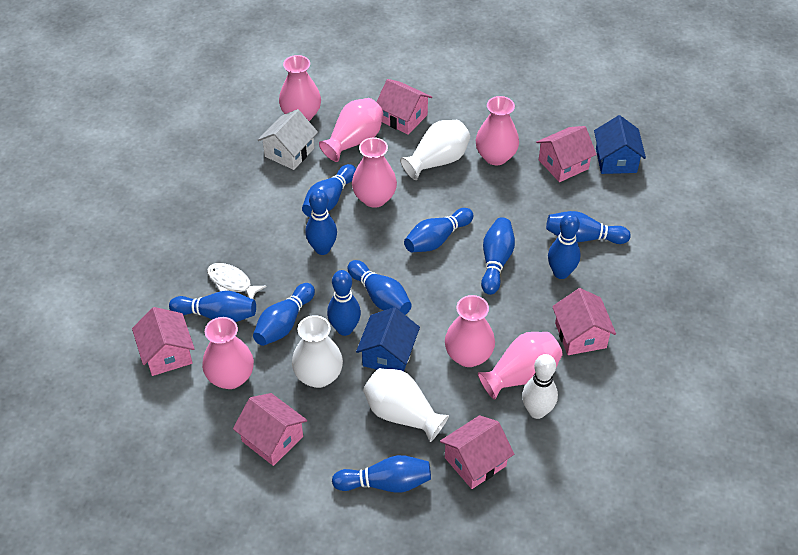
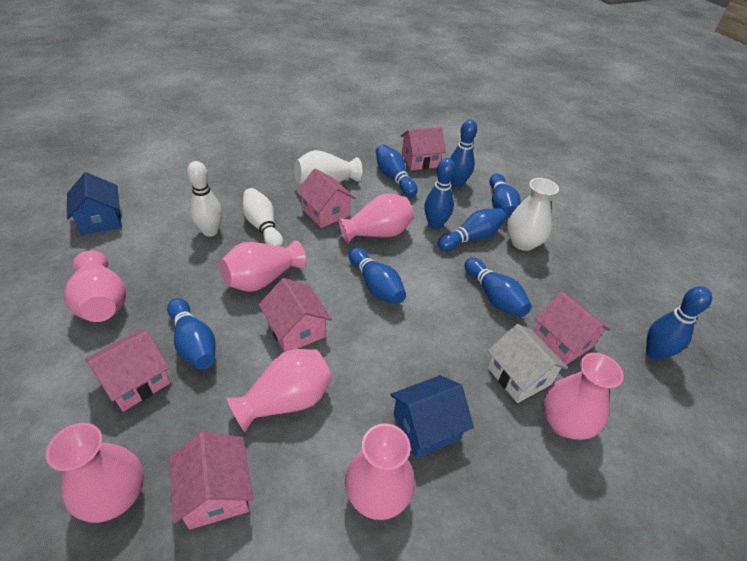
blue bowling pin: [169,291,256,322] [253,283,315,346] [302,164,356,217] [305,189,337,255] [327,270,361,336] [332,455,431,493] [347,260,412,315] [404,208,473,252] [481,217,515,295] [546,211,631,244] [548,213,581,279] = 11 -> [167,298,215,370] [349,247,406,305] [376,145,418,197] [424,158,455,230] [438,208,507,251] [450,120,477,187] [464,258,532,317] [490,174,520,218] [646,286,712,361] = 9
white bowling pin: [522,354,558,419] = 1 -> [187,161,222,237] [243,188,283,247] = 2
white fish: [207,263,267,299] = 1 -> none = 0
white vase: [292,315,343,388] [363,368,449,442] [400,120,470,180] = 3 -> [294,150,362,185] [507,178,559,251] = 2

